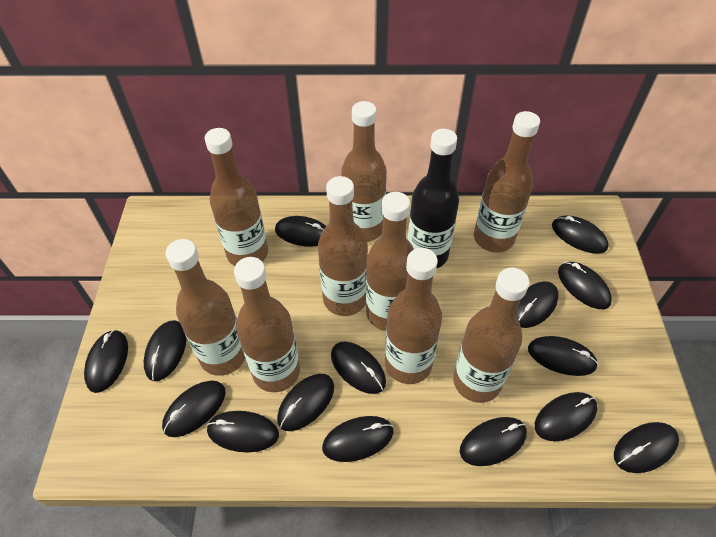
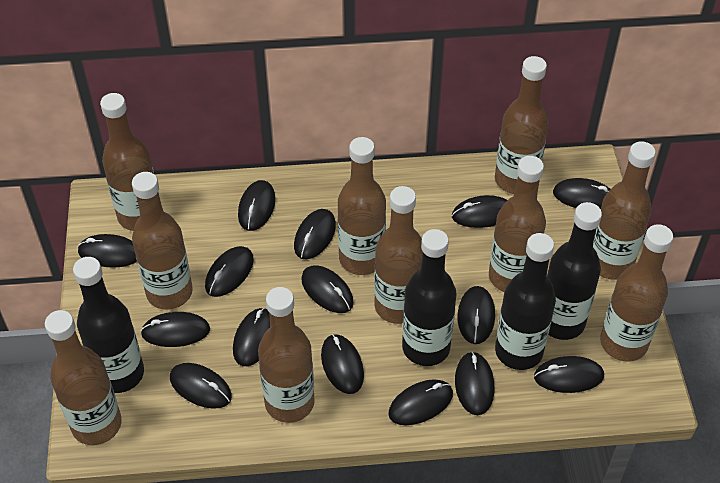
black bottle: [408,129,459,268] = 1 -> [73,257,144,393] [402,229,457,366] [495,233,556,370] [547,202,602,340] = 4
brown bottle: [165,239,245,376] [205,128,268,266] [234,257,300,392] [318,176,368,316] [341,101,387,242] [366,192,414,331] [385,248,442,384] [453,268,529,403] [474,111,540,252] = 9 -> [45,310,122,445] [100,93,154,231] [132,172,193,310] [258,287,315,423] [338,137,386,275] [374,186,423,324] [489,156,546,292] [495,56,549,194] [593,141,656,280] [600,224,673,362] = 10

